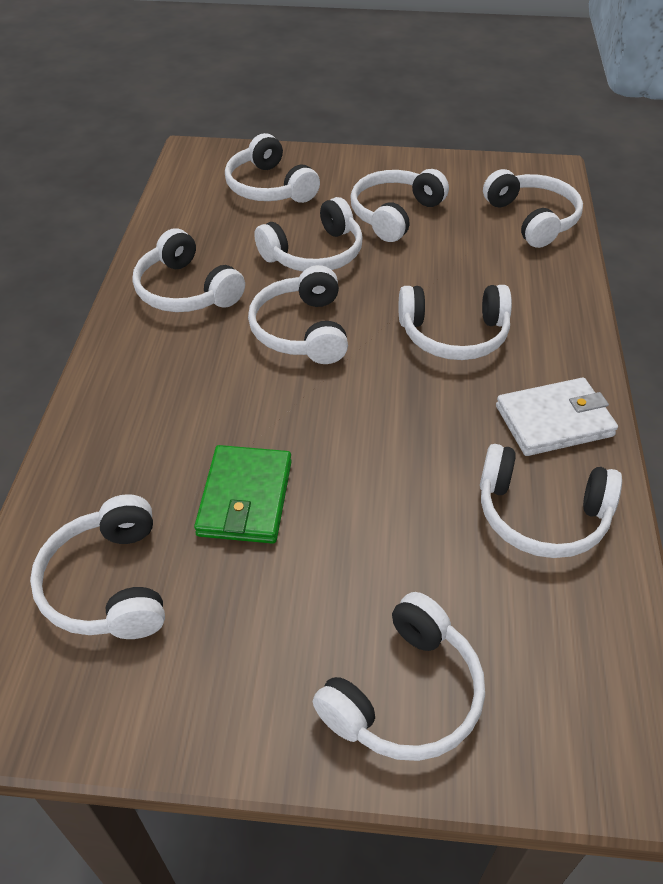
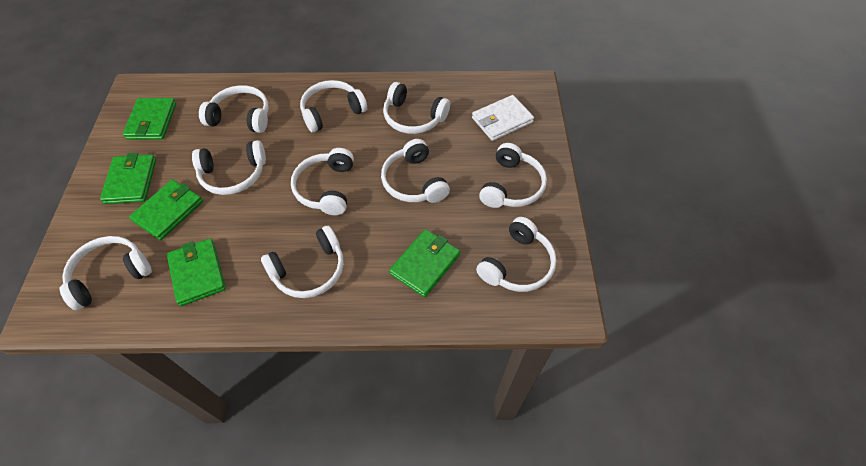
green wallet: [194,445,292,544] = 1 -> [100,153,156,204] [123,98,176,140] [129,179,203,240] [167,238,226,306] [389,229,460,297] = 5

